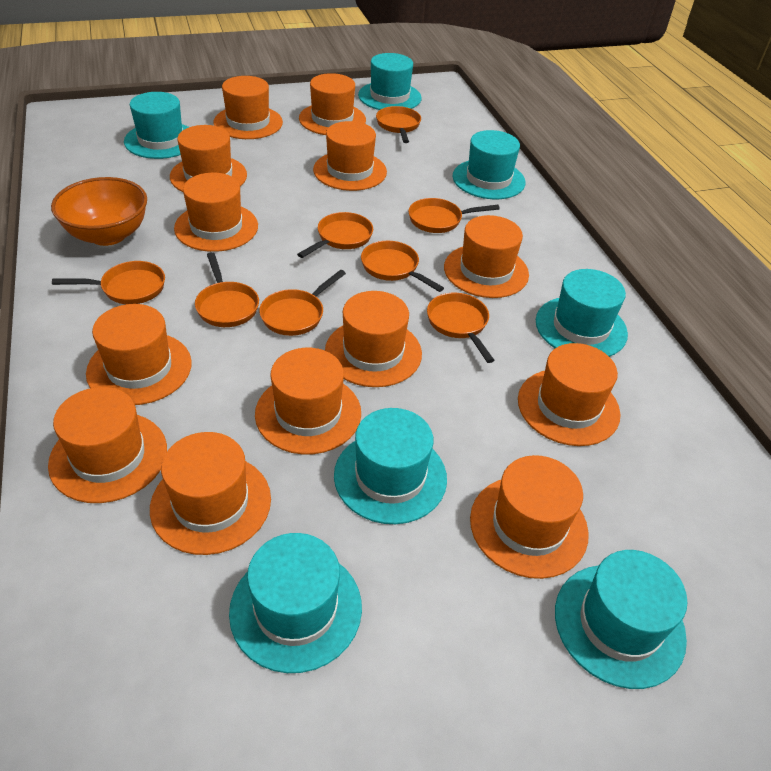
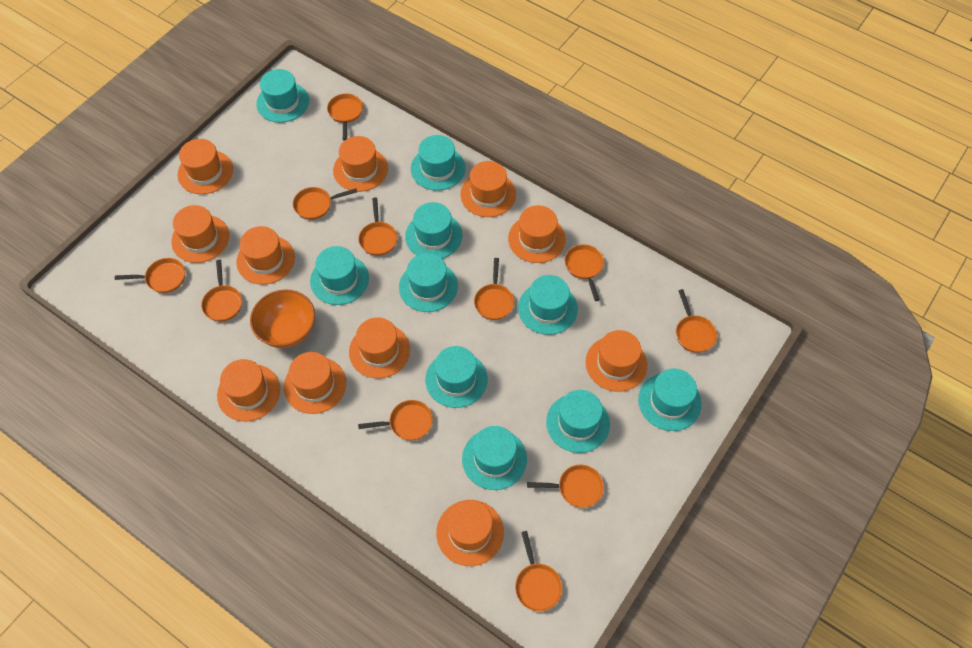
orange hat: [48,387,167,503] [86,304,192,405] [150,432,271,555] [170,125,247,192] [174,173,258,252] [214,76,283,139] [255,348,361,455] [299,73,366,135] [313,121,387,191] [325,291,422,387] [444,215,529,298] [470,455,589,579] [518,343,621,446] = 13 -> [171,205,229,263] [177,139,233,194] [217,359,280,421] [236,226,295,285] [284,352,346,414] [333,136,388,192] [349,317,410,379] [436,500,504,566] [460,161,516,217] [508,205,566,263] [585,330,647,392] = 11
orange pan: [52,261,165,304] [195,252,259,327] [259,270,346,336] [297,212,373,258] [361,241,444,292] [376,106,421,143] [408,198,500,233] [427,293,494,363] = 8 -> [115,258,185,293] [201,260,242,322] [293,187,357,220] [327,94,363,141] [358,197,397,256] [358,400,433,440] [474,258,514,320] [515,531,562,611] [527,465,604,508] [565,244,604,301] [676,289,717,353] = 11
turquoise hat: [124,92,189,159] [229,533,362,673] [334,408,447,524] [358,53,422,110] [452,130,525,199] [536,269,628,357] [555,550,687,689] = 7 -> [256,69,309,123] [310,246,369,305] [399,253,458,312] [405,202,462,259] [411,135,466,191] [425,346,488,408] [462,426,527,490] [518,275,578,335] [546,390,610,453] [638,369,702,431] = 10

